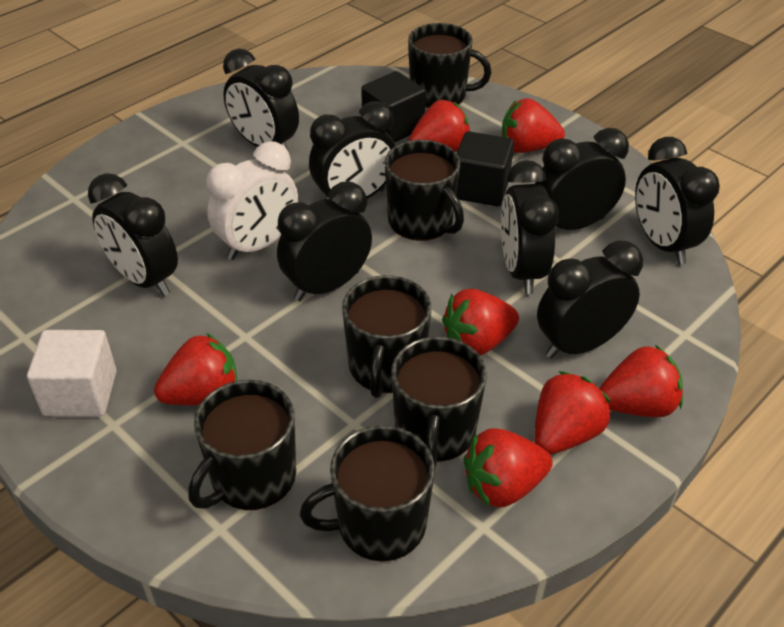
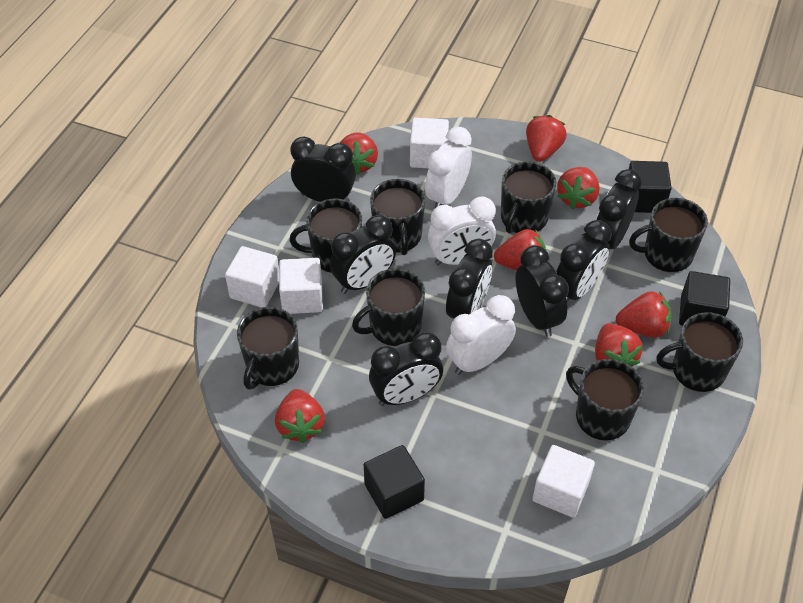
black clock: [88,173,178,296] [223,49,299,154] [277,181,372,301] [309,101,395,199] [501,160,559,294] [535,128,629,230] [537,241,643,359] [635,137,720,265] = 8 -> [290,136,356,202] [330,215,396,294] [369,332,443,406] [446,239,493,319] [515,245,569,337] [556,220,612,302] [596,169,642,249] = 7
black cube: [361,71,426,143] [456,131,514,207] = 2 -> [364,445,425,519] [629,161,672,213] [679,271,730,326] = 3
black mug: [188,380,296,510] [300,425,435,562] [342,275,431,398] [384,140,464,241] [391,337,487,467] [408,23,491,108] = 6 -> [237,307,299,389] [290,199,362,273] [352,268,425,346] [370,179,425,255] [501,161,557,234] [566,359,644,441] [629,198,708,272] [656,312,743,392] = 8
white clock: [206,141,298,260] = 1 -> [425,127,472,208] [428,196,496,265] [446,295,516,375] = 3
white cube: [27,330,117,416] = 1 -> [225,246,279,308] [279,258,323,314] [410,118,449,168] [533,445,595,518] = 4

